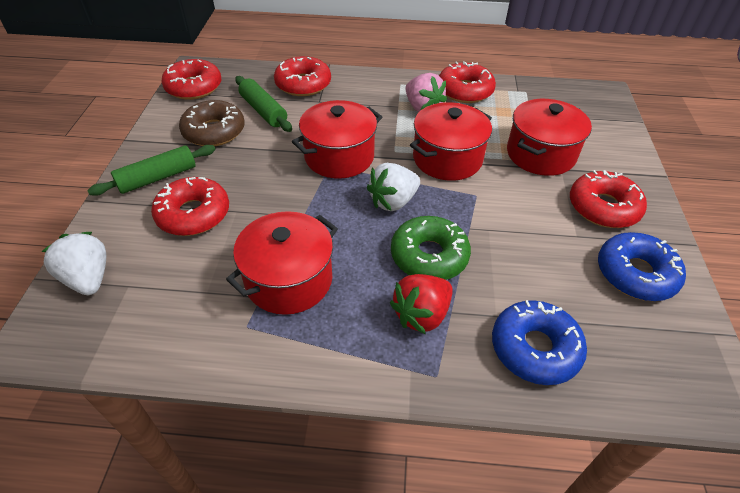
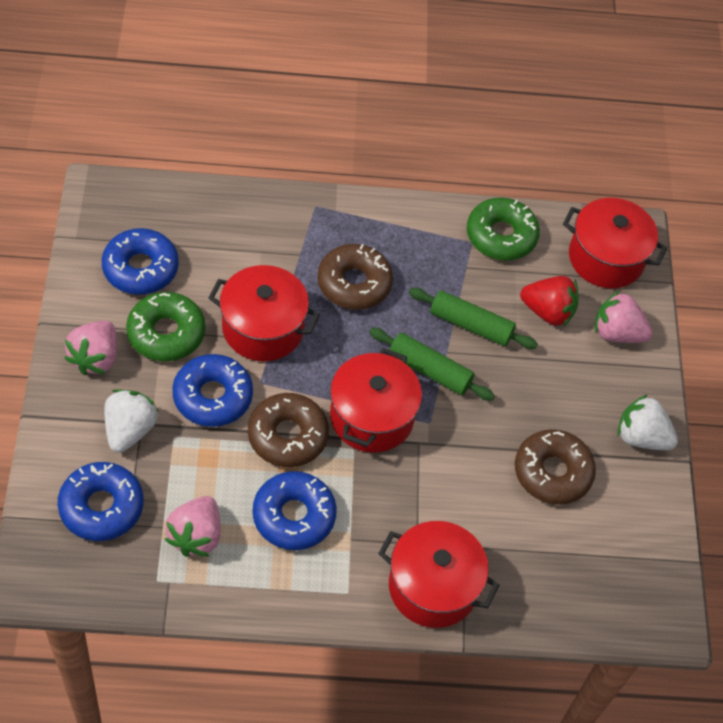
blue donut: [492,300,587,385] [598,232,686,301] = 2 -> [58,462,143,541] [102,228,179,295] [172,354,253,427] [253,471,337,550] = 4
brown donut: [179,100,245,146] = 1 -> [248,393,329,467] [318,244,393,310] [515,429,596,505] = 3
green donut: [391,216,471,280] = 1 -> [126,292,205,361] [467,197,540,260] = 2
pink strawberry: [406,73,447,112] = 1 -> [65,321,117,375] [165,496,221,557] [595,291,653,343] = 3
red donut: [151,177,229,236] [161,59,221,100] [274,56,331,96] [439,61,496,103] [570,170,647,228] = 5 -> none = 0

